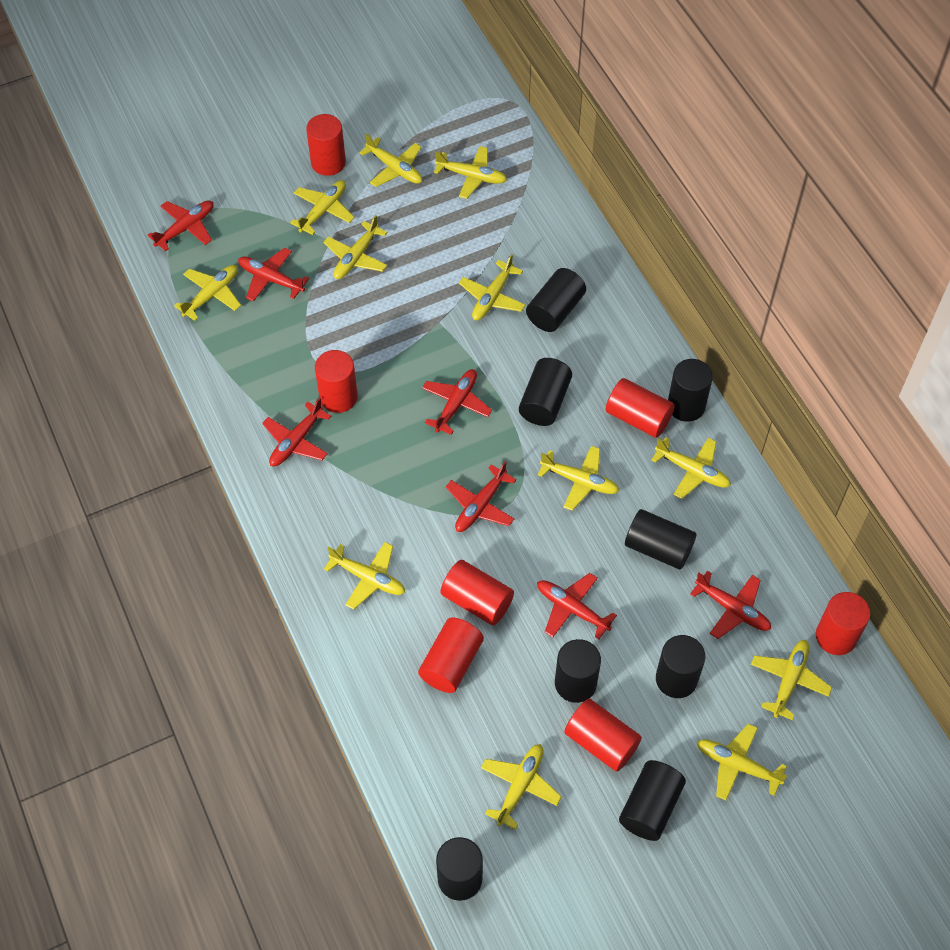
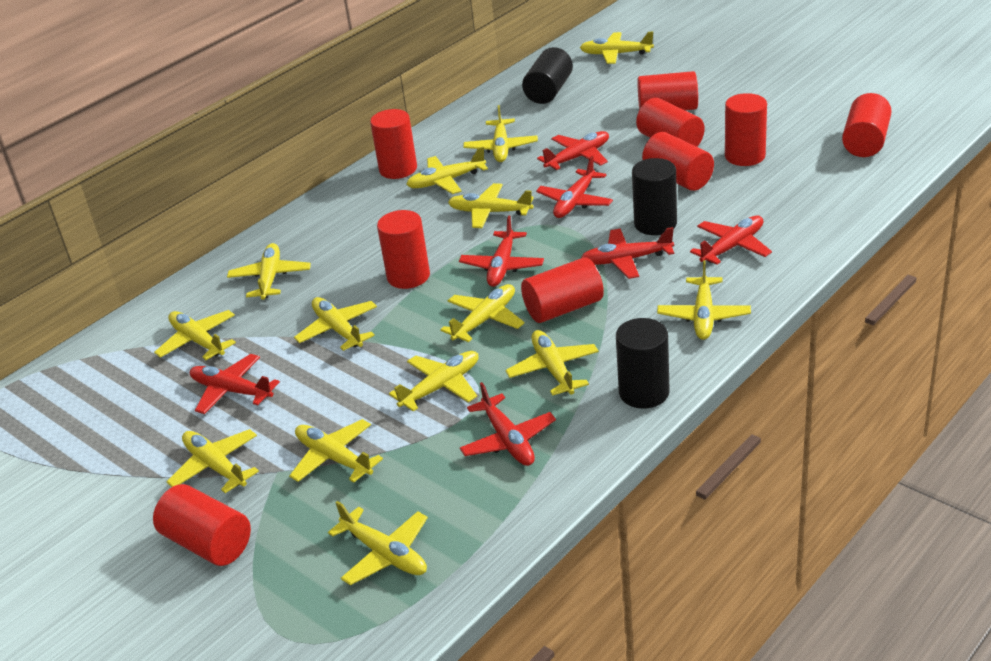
black cylinder: [436,837,483,901] [519,358,572,426] [526,268,586,332] [555,639,601,703] [619,760,686,841] [625,509,697,570] [656,635,705,698] [668,359,713,422] = 8 -> [522,47,573,104] [616,318,670,409] [632,158,677,235] = 3
red cylinder: [306,114,346,176] [315,350,358,413] [418,617,484,693] [441,560,514,625] [564,699,642,772] [605,378,675,438] [816,592,870,655] = 7 -> [153,484,251,566] [370,109,417,179] [377,210,430,289] [521,257,604,323] [636,98,705,147] [637,71,698,110] [642,132,714,191] [725,93,767,166] [842,93,892,157] = 9
yellow plane: [174,265,241,321] [290,180,355,235] [323,215,387,279] [324,542,405,610] [359,133,422,187] [434,146,507,199] [459,254,526,320] [481,744,562,830] [538,446,619,511] [652,437,731,499] [697,723,788,801] [751,640,832,720] = 12 -> [154,310,236,360] [166,429,259,493] [227,243,311,300] [289,419,383,483] [294,297,377,351] [328,501,428,585] [389,351,479,412] [406,146,488,194] [440,284,525,342] [448,183,533,228] [463,105,538,162] [506,330,599,396] [580,32,654,64] [657,260,751,340] = 14

